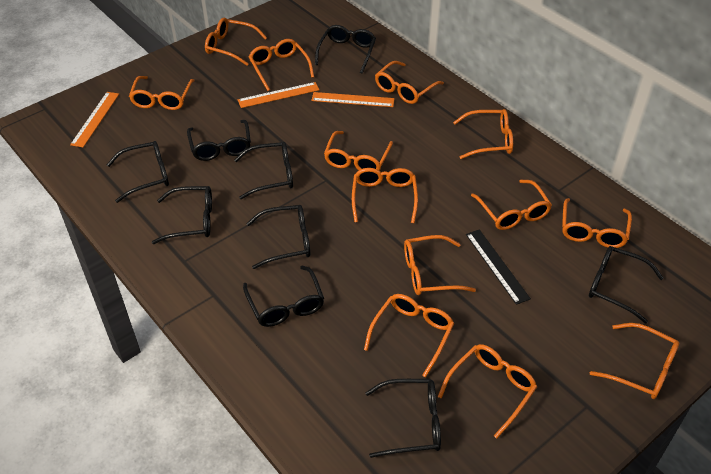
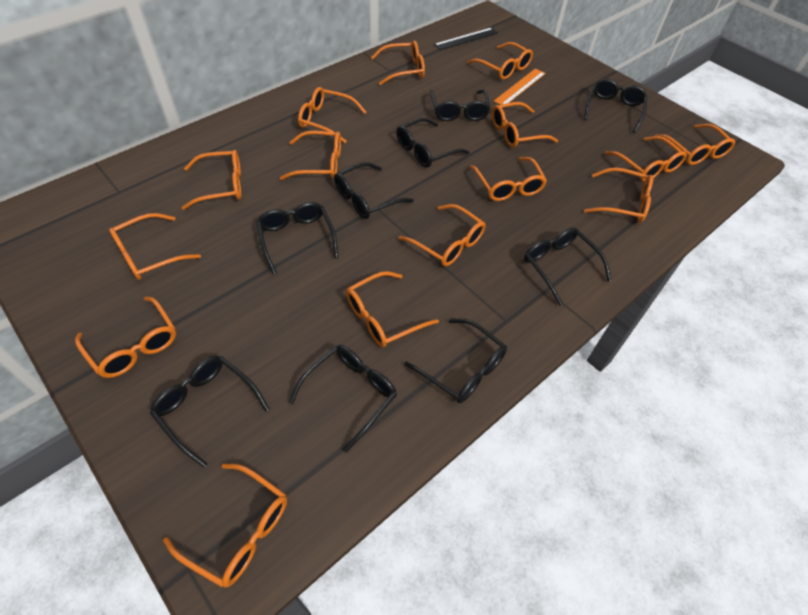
orange glasses: [129,76,195,110] [205,18,267,66] [249,39,314,91] [324,131,393,171] [352,168,418,223] [364,294,454,377] [375,61,444,104] [404,235,476,295] [438,344,537,438] [453,109,513,159] [471,180,552,230] [562,198,632,248] [590,323,679,399] = 13 -> [75,297,176,378] [109,213,201,280] [163,464,287,587] [182,150,241,210] [280,131,341,180] [298,87,366,143] [346,271,439,347] [371,41,425,85] [398,204,486,266] [467,42,533,80] [470,157,547,201] [492,102,558,148] [584,167,654,223] [605,136,687,182] [654,124,735,165] = 15
orange ruler: [70,92,119,147] [238,82,320,108] [311,92,395,107] = 3 -> [494,69,546,105] = 1

